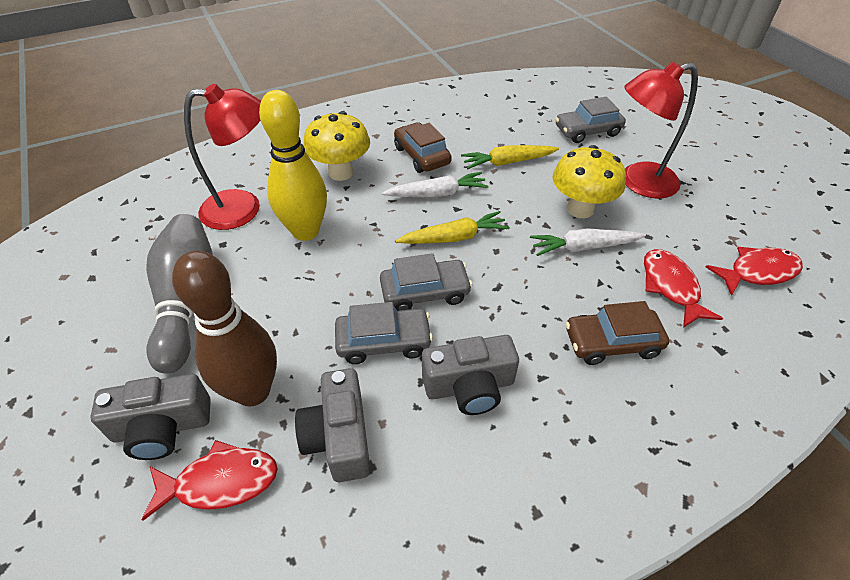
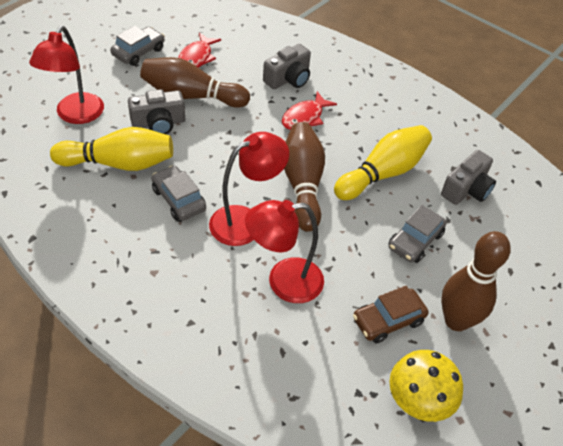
brown bowling pin: [172,251,277,407] = 1 -> [140,57,250,108] [284,122,325,232] [441,231,511,331] = 3
brown car: [394,122,452,173] [565,301,669,365] = 2 -> [353,286,429,343] = 1
grey bowling pin: [146,214,213,374] = 1 -> none = 0
red fish: [142,440,278,521] [644,249,723,328] [706,247,803,296] = 3 -> [178,33,221,68] [282,91,337,130] = 2
red lamp: [184,84,261,230] [624,61,698,199] = 2 -> [29,26,104,124] [209,132,289,246] [245,200,324,303] = 3
white carrot: [382,172,488,197] [530,228,646,256] = 2 -> none = 0
yellow bowling pin: [259,90,327,241] = 1 -> [50,127,173,171] [334,125,432,200] = 2
yellow carrot: [396,211,510,244] [461,145,559,169] = 2 -> none = 0
yellow mushroom: [303,111,370,181] [553,145,626,218] = 2 -> [389,350,463,422] = 1

